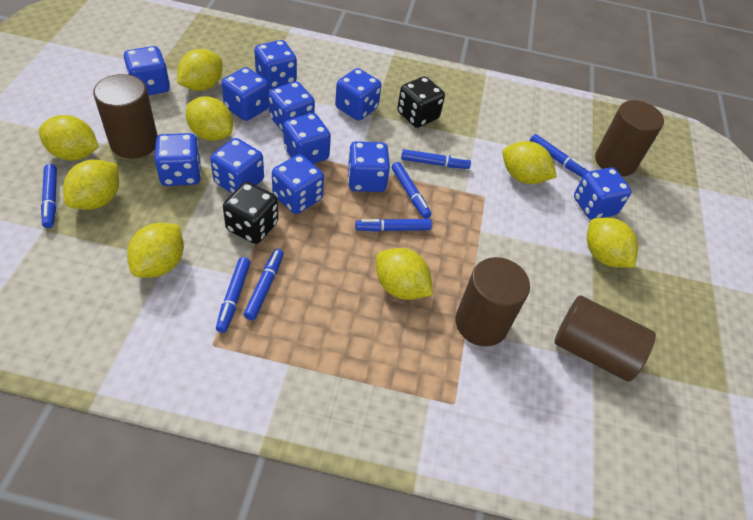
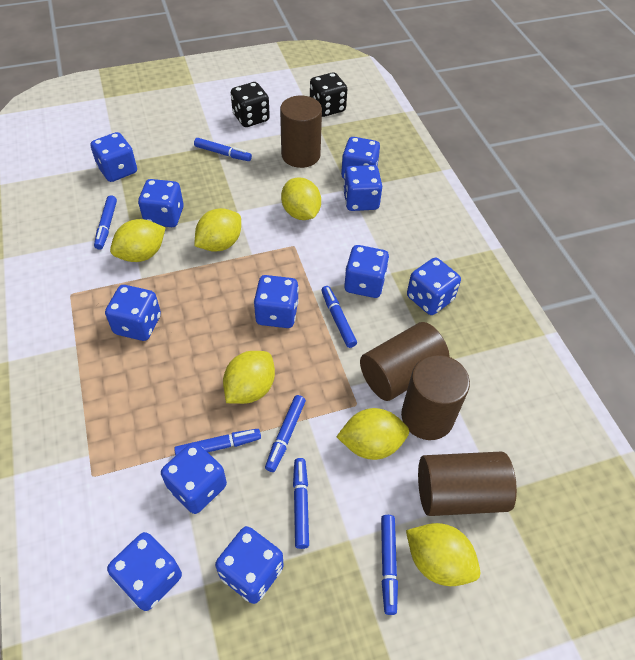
yellow lemon: [39,115,98,161] [63,159,119,210] [127,223,184,278] [177,49,223,91] [186,96,233,141] [376,248,433,300] [503,141,557,184] [587,218,638,268] = 8 -> [110,219,165,262] [195,208,241,252] [223,351,275,404] [281,177,321,220] [336,408,409,460] [406,523,480,586] = 6

